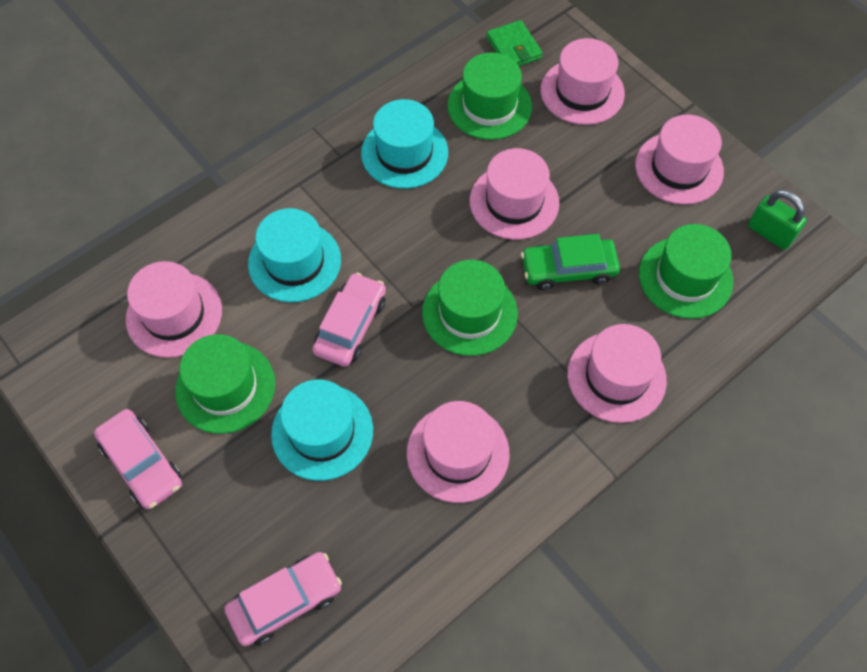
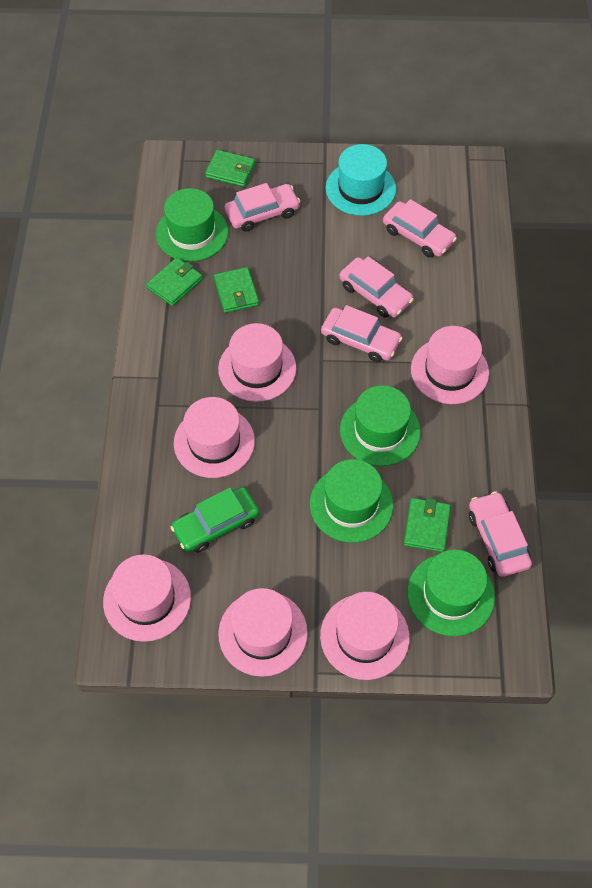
green padlock: [748,190,807,250] = 1 -> none = 0
green wallet: [486,20,543,66] = 1 -> [147,257,203,306] [205,150,255,187] [214,267,259,313] [404,498,451,552] = 4
pink car: [94,409,182,509] [224,552,342,646] [312,273,386,367] = 3 -> [225,183,300,231] [321,305,402,362] [339,256,414,318] [383,199,457,257] [469,491,532,577] = 5
turquoise hat: [248,208,341,302] [271,380,373,481] [361,99,448,189] = 3 -> [326,144,396,216] = 1

